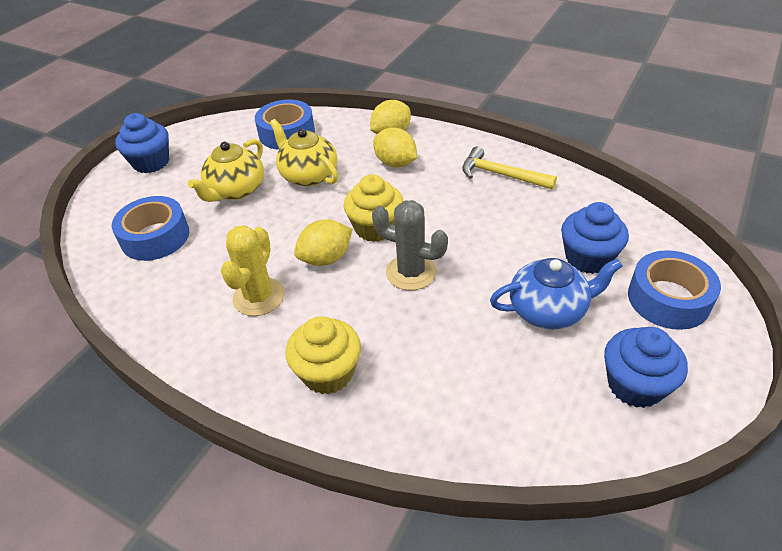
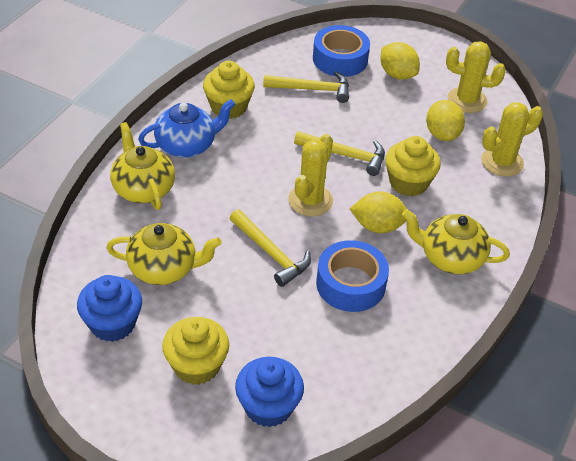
blue cupcake: [115,113,169,173] [561,202,629,274] [604,327,688,408] = 3 -> [77,275,142,342] [235,357,304,427] = 2
blue tape: [112,196,189,261] [255,100,315,150] [628,250,721,330] = 3 -> [313,25,370,77] [316,240,389,312] = 2
grey cactus: [372,200,448,290] = 1 -> none = 0
yellow cactus: [221,225,285,316] = 1 -> [288,134,333,217] [446,41,506,113] [481,102,543,177] = 3
yellow cupcake: [286,316,361,394] [344,174,403,242] = 2 -> [162,317,229,385] [203,61,255,119] [385,136,441,197] = 3
yellow hammer: [462,146,557,190] = 1 -> [230,209,311,287] [263,71,349,103] [294,131,385,176] = 3
yellow teapot: [188,139,264,202] [270,119,338,187] = 2 -> [106,223,222,285] [110,122,175,210] [402,209,510,274] = 3

